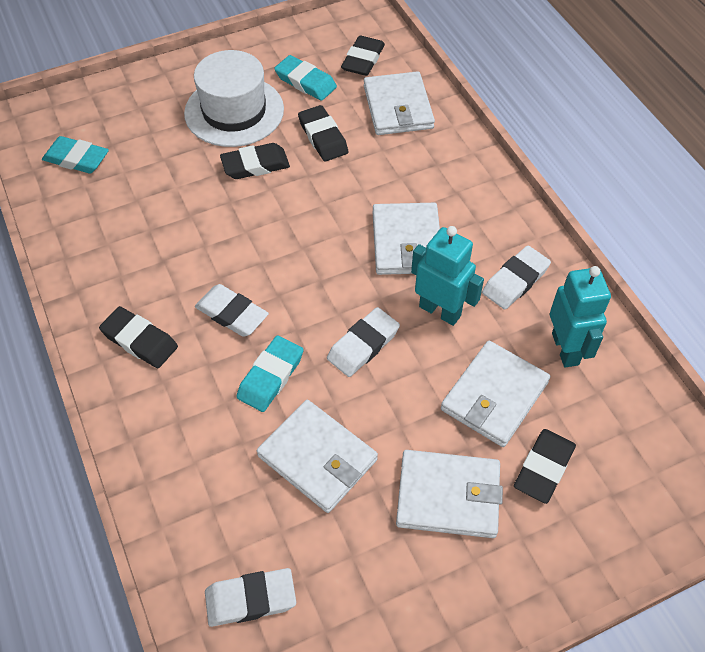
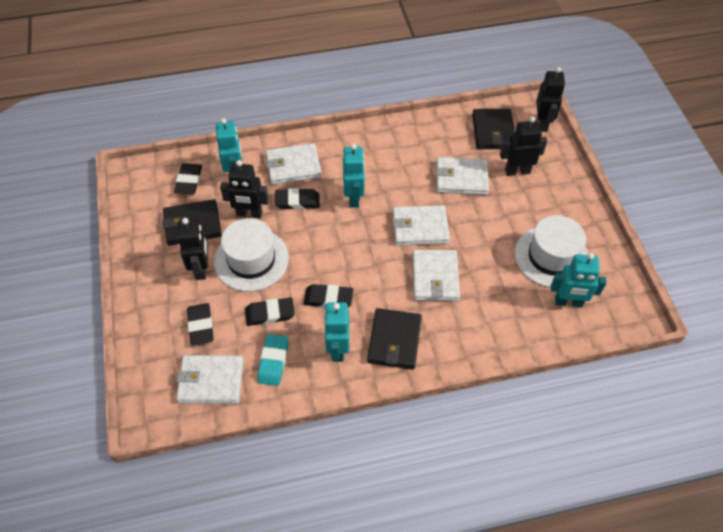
black robot: none = 0 -> [177,218,208,280] [220,160,269,218] [500,117,547,176] [536,67,565,132] = 4
black wallet: none = 0 -> [162,199,222,246] [367,308,422,370] [472,109,515,149] = 3
turquoise eraser: [42,136,109,174] [236,335,304,412] [274,55,337,101] = 3 -> [257,334,288,386] = 1
turquoise robot: [411,226,484,326] [550,266,611,368] = 2 -> [216,118,242,172] [324,302,349,362] [343,144,365,208] [551,253,607,307] = 4
white eraser: [195,284,269,337] [205,568,296,627] [327,307,400,377] [482,246,551,309] = 4 -> none = 0
white hat: [184,50,284,147] = 1 -> [214,218,289,292] [515,215,588,288] = 2

